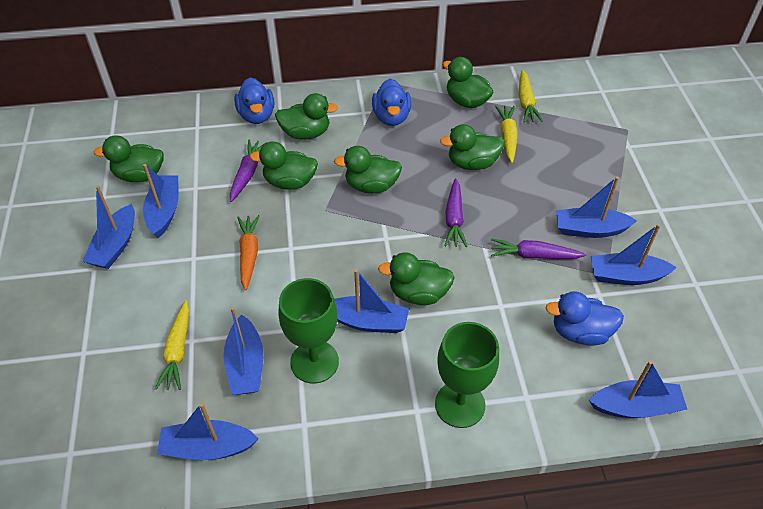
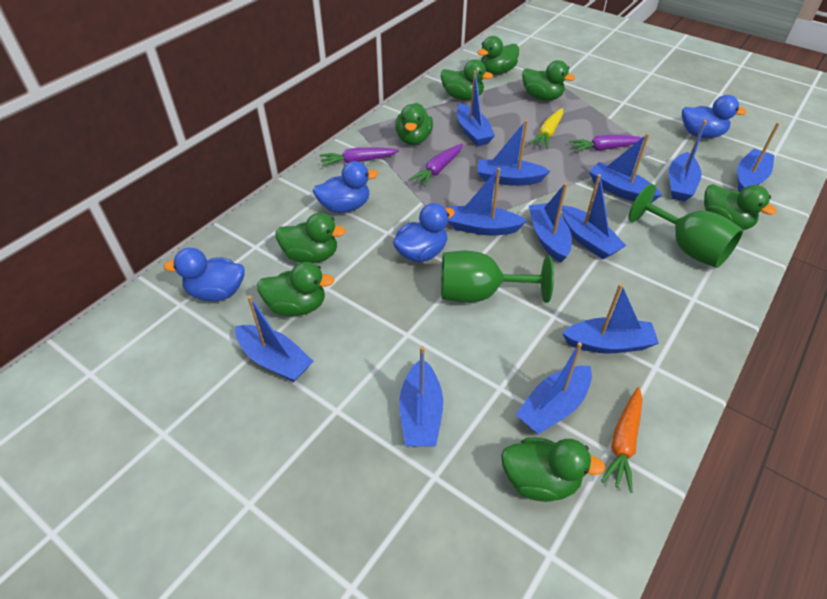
blue boat: [82,186,135,269] [143,164,179,238] [157,403,259,460] [224,307,263,395] [334,269,409,333] [556,176,637,238] [589,360,687,418] [590,224,677,285] = 8 -> [235,296,313,382] [399,346,443,446] [448,168,526,236] [457,70,495,146] [478,120,550,186] [515,342,592,434] [529,183,572,263] [562,174,626,259] [562,284,659,354] [589,133,662,203] [669,120,707,201] [737,122,780,192] = 12
blue duck: [234,78,274,124] [372,79,411,126] [545,291,624,346] = 3 -> [164,248,245,301] [313,161,378,213] [393,203,455,262] [682,95,747,138] = 4
green duck: [93,135,164,182] [250,141,318,190] [275,93,338,140] [334,146,402,193] [378,252,455,305] [440,124,504,170] [442,57,493,108] = 7 -> [257,262,335,316] [275,213,346,263] [395,103,433,145] [441,59,493,100] [477,36,519,75] [501,438,605,502] [522,60,575,101] [704,184,776,230] = 8
yellow carrot: [155,300,189,390] [495,106,518,163] [519,70,543,122] = 3 -> [530,108,563,149] = 1

